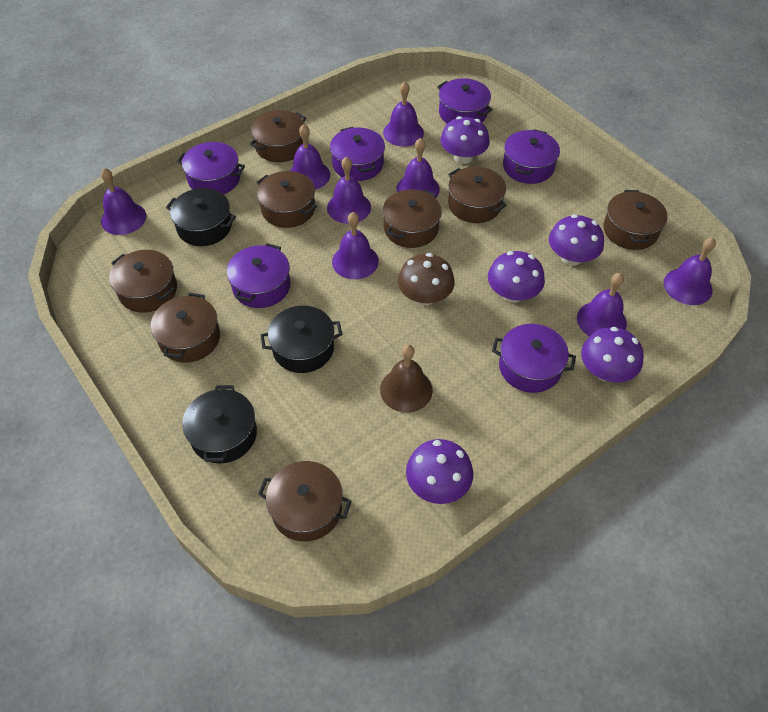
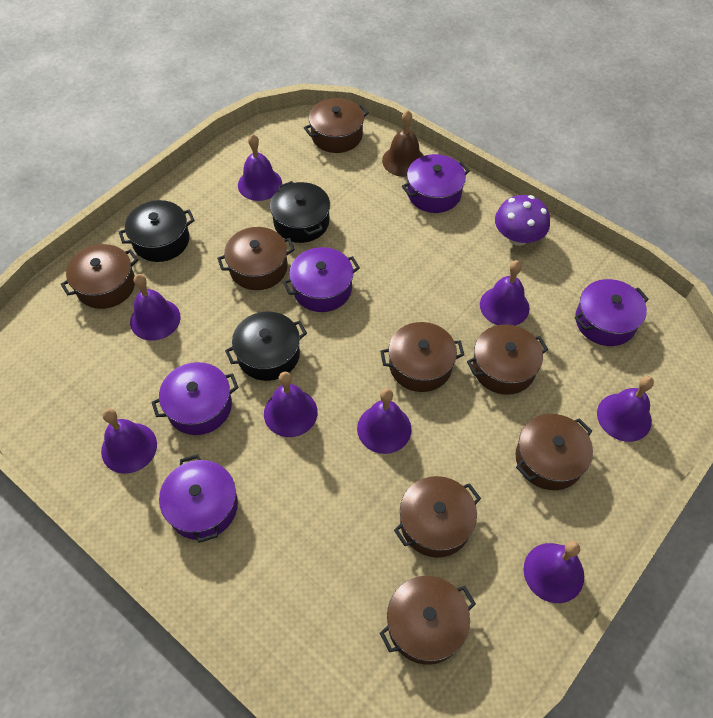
brown mushroom: [398,253,455,305] = 1 -> none = 0
purple mushroom: [406,439,473,504] [440,116,490,164] [488,251,545,303] [549,214,604,266] [581,327,644,383] = 5 -> [495,195,550,246] = 1
purple pot: [177,142,245,194] [227,243,291,308] [330,127,385,181] [437,78,493,124] [492,324,576,393] [503,129,560,184] = 6 -> [151,362,239,435] [159,454,238,543] [283,247,360,312] [402,154,470,213] [574,279,649,346] = 5

